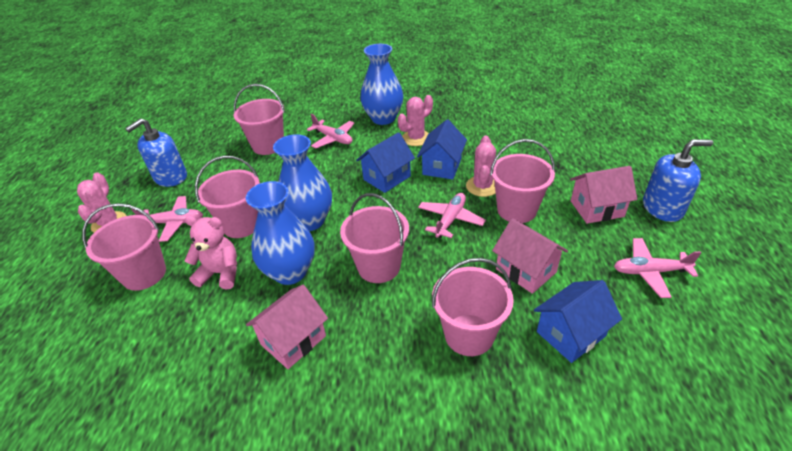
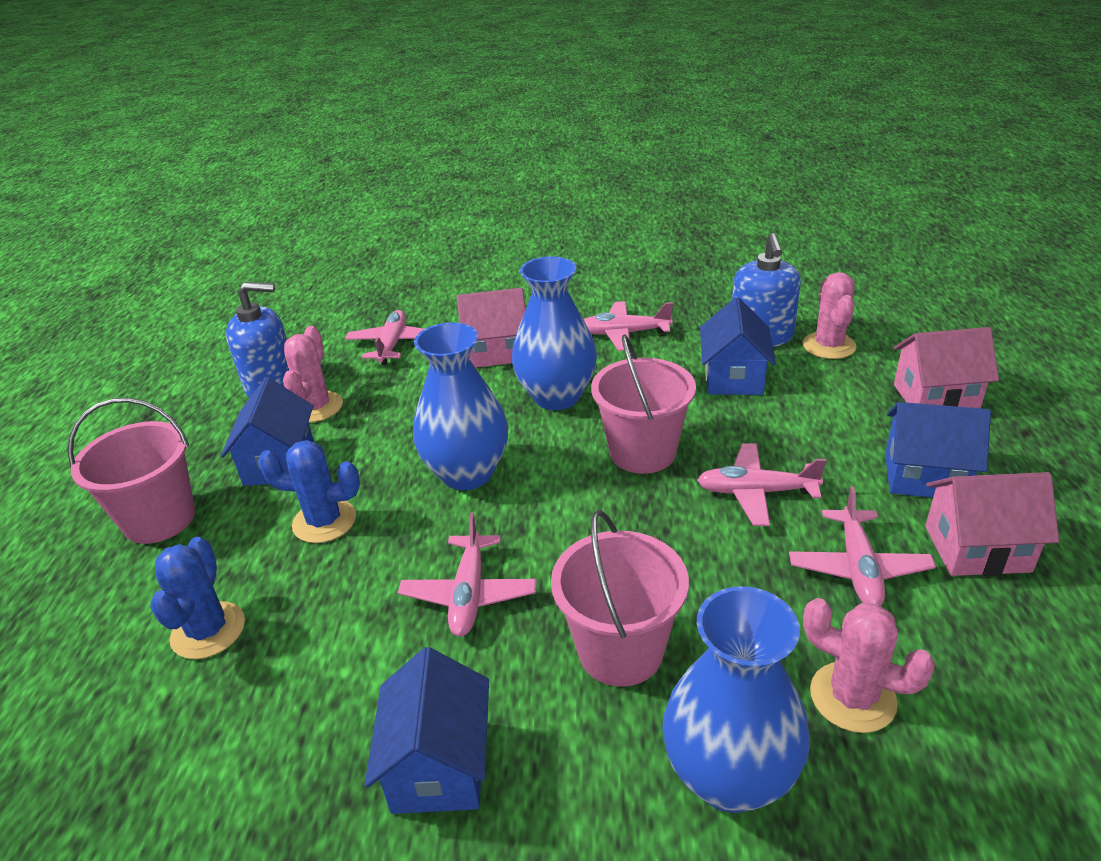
blue cactus: none = 0 -> [150,537,245,659] [258,440,360,543] = 2
blue house: [356,132,415,193] [417,120,467,179] [534,280,622,363] = 3 -> [221,377,314,486] [365,647,489,814] [700,297,776,395] [885,402,991,498] = 4
pink bucket: [82,203,166,291] [195,156,260,238] [234,84,285,155] [340,193,409,283] [432,258,514,356] [490,139,555,223] = 6 -> [68,398,195,544] [551,510,689,687] [591,334,696,474] = 3
pink plane: [132,196,203,242] [307,114,355,148] [418,193,486,238] [614,238,701,298] = 4 -> [345,310,424,365] [398,512,537,637] [584,301,673,351] [697,443,826,526] [789,486,936,606] = 5
pink teddy bear: [185,216,237,290] = 1 -> none = 0

